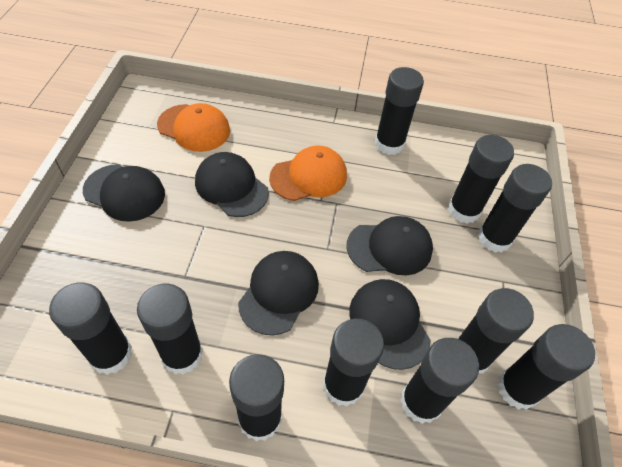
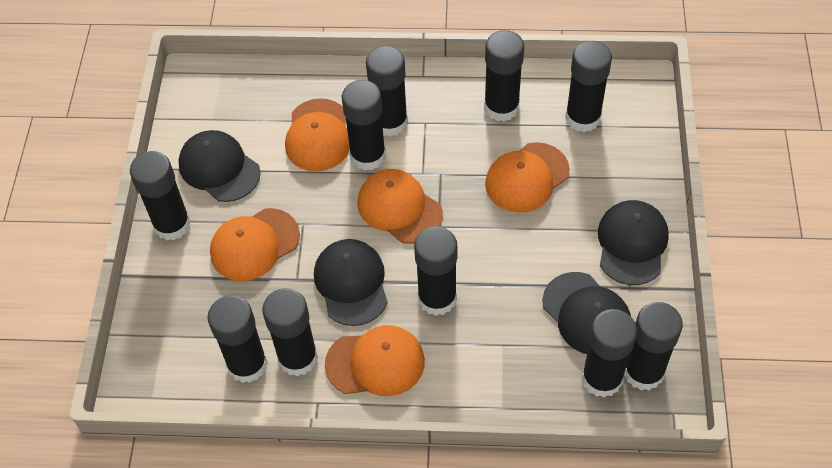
black cap: [83,164,165,222] [195,152,269,217] [238,251,319,335] [347,216,433,275] [349,279,431,370] = 5 -> [178,130,261,202] [314,239,388,326] [542,272,631,354] [598,200,669,285] = 4
orange cap: [157,103,230,152] [269,145,347,201] = 2 -> [210,208,300,281] [285,98,350,171] [325,325,425,396] [357,169,443,244] [485,142,570,213] = 5

